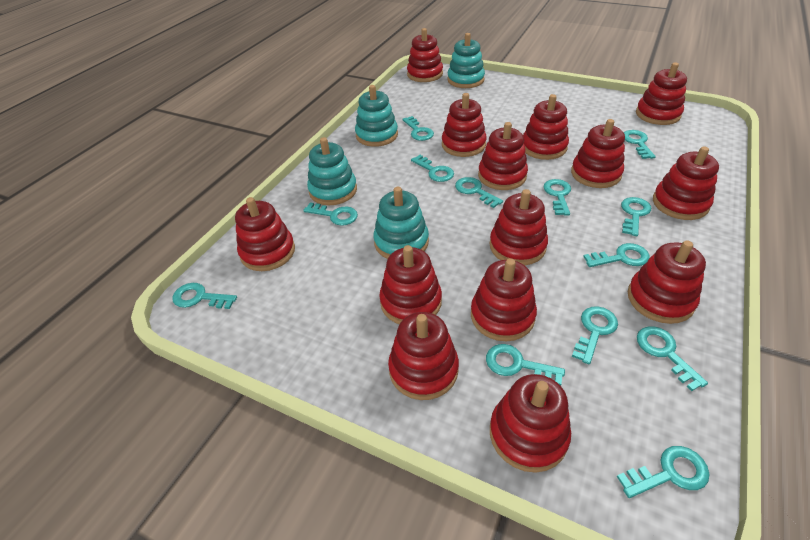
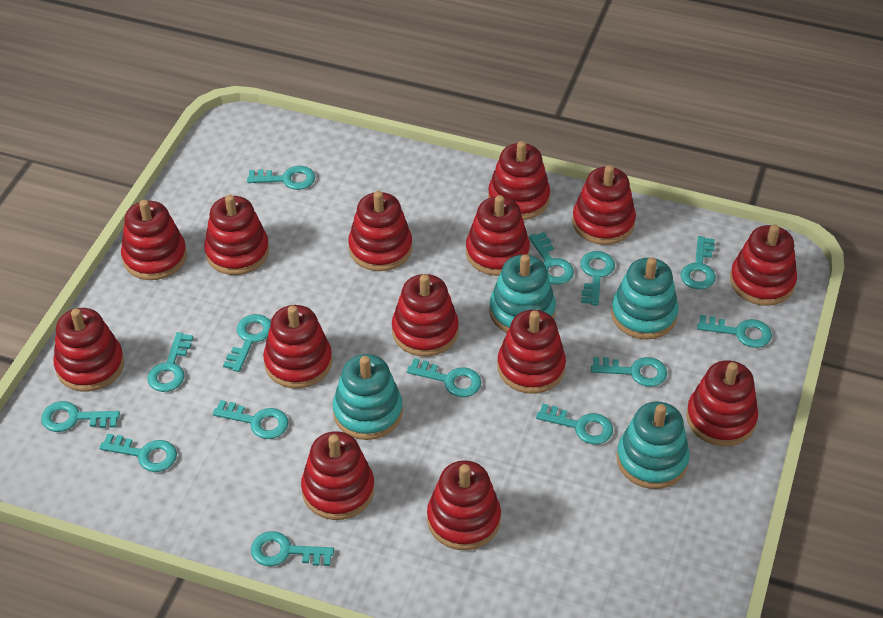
turquoise key: [172,283,237,309] [303,202,358,226] [402,116,434,141] [411,155,454,182] [455,177,503,208] [486,344,565,386] [543,179,571,216] [572,306,618,364] [583,243,650,267] [617,446,710,498] [621,197,651,236] [624,130,656,159] [637,326,708,391] = 13 -> [41,401,120,432] [99,434,177,472] [147,332,193,392] [213,400,288,439] [223,314,271,372] [247,166,315,190] [251,531,334,566] [407,358,481,397] [529,232,574,285] [536,404,613,445] [580,251,615,306] [591,357,667,387] [681,236,716,289] [697,315,772,348] = 14

